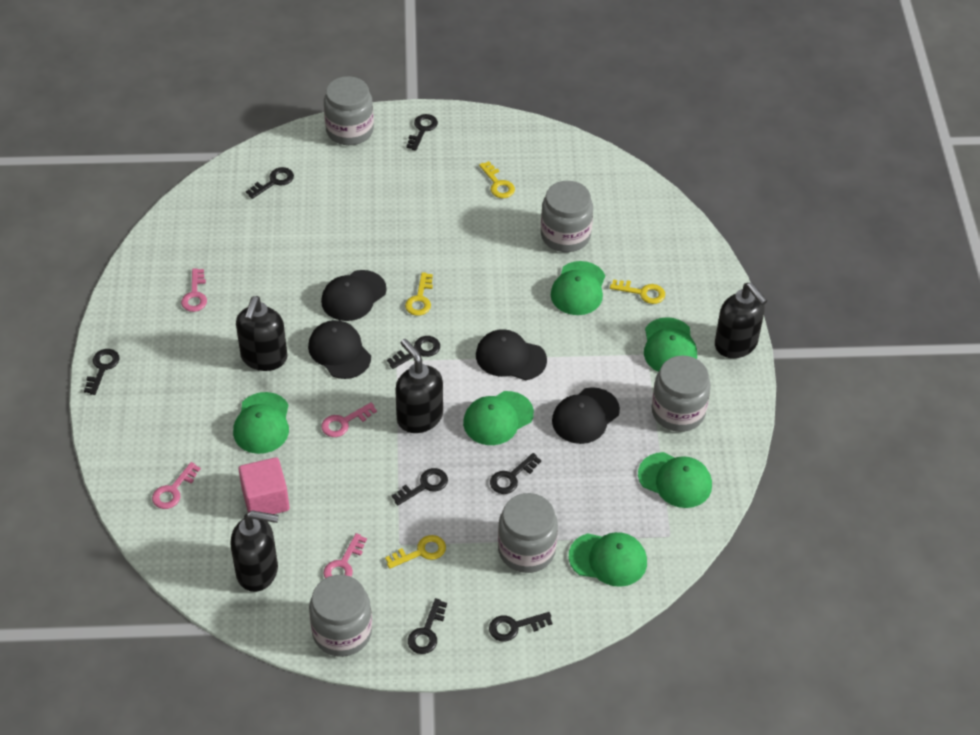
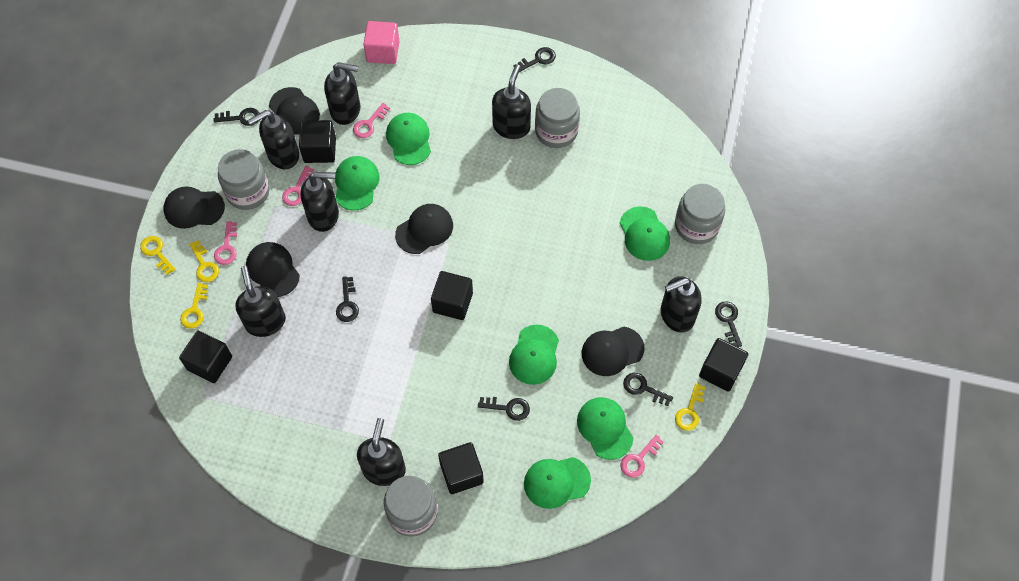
black cap: [308,320,371,379] [321,270,387,321] [476,329,547,380] [552,387,620,444] = 4 -> [163,186,225,229] [246,242,300,297] [269,87,320,135] [395,204,453,254] [582,327,644,376] = 5
black cube: none = 0 -> [179,331,232,383] [299,120,336,163] [431,271,473,320] [438,442,484,494] [699,338,748,392] = 5
black key: [84,349,119,395] [246,167,294,199] [387,336,440,369] [392,468,448,505] [406,114,438,151] [408,598,447,654] [489,612,552,641] [490,453,541,494] = 8 -> [214,108,259,126] [336,276,359,322] [478,397,530,421] [513,47,556,72] [623,373,673,406] [715,301,742,347] = 6
black soap dispenser: [230,510,279,592] [236,296,288,371] [395,339,443,433] [715,283,767,358] = 4 -> [235,266,286,337] [248,110,299,169] [300,172,339,232] [324,62,360,125] [357,418,406,486] [492,64,531,139] [661,276,702,332] = 7
grey jar: [309,575,372,657] [324,76,374,145] [498,493,558,573] [541,181,593,252] [652,356,711,432] = 5 -> [218,149,270,210] [384,476,438,537] [535,88,580,148] [675,184,725,244] = 4

